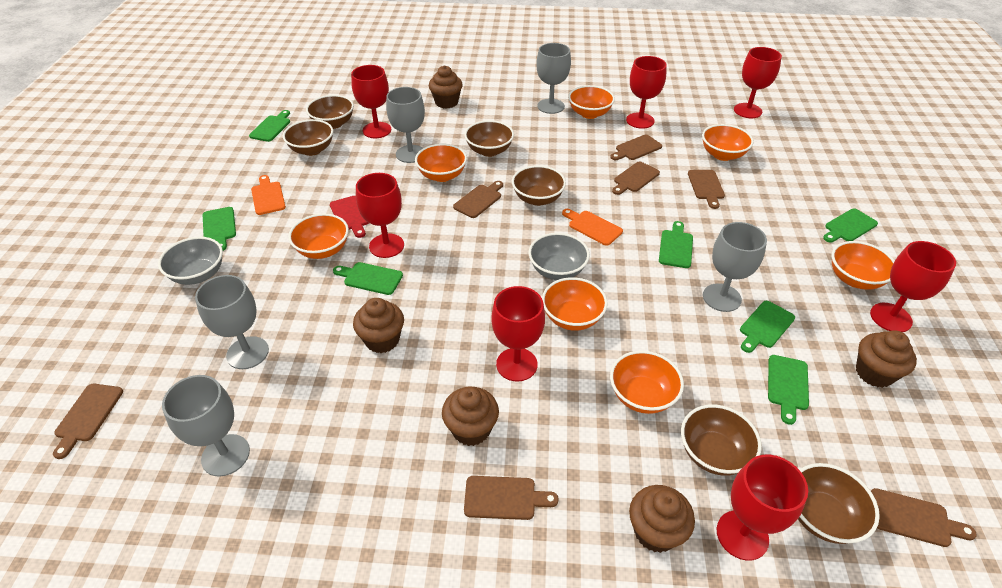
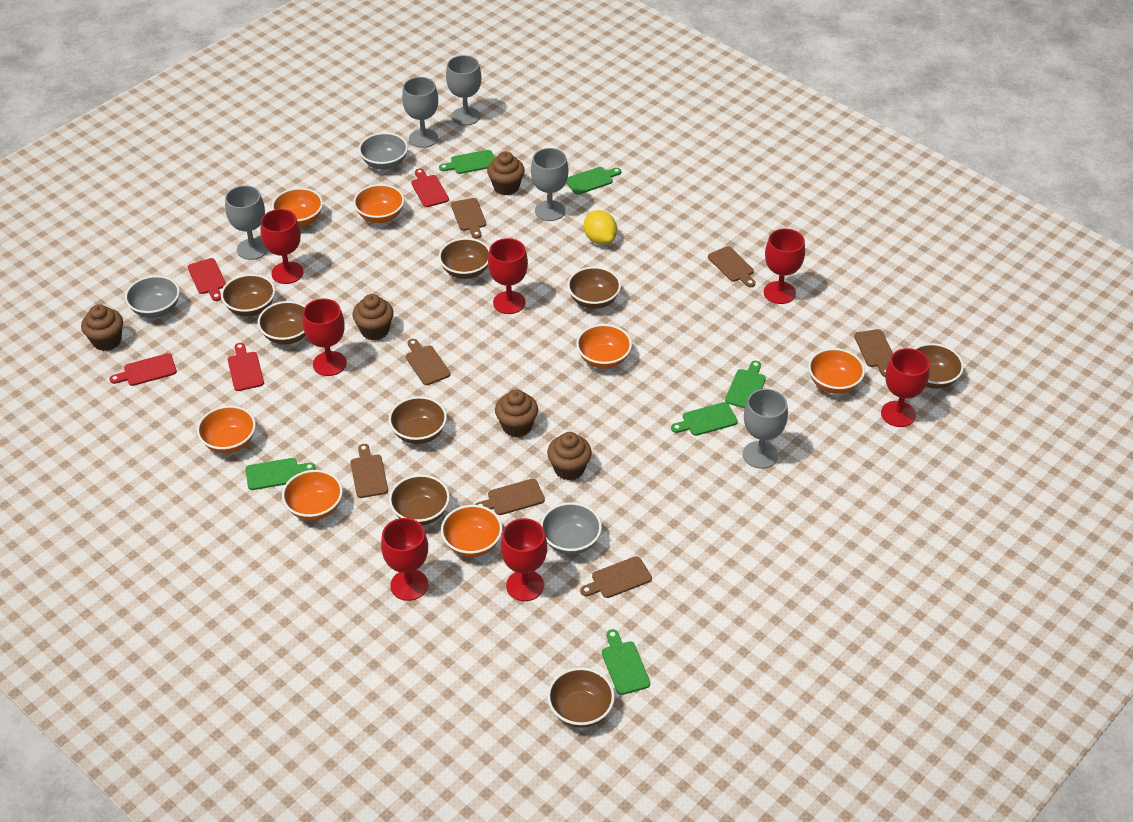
brown bowl: [283,119,333,156] [306,95,354,129] [464,120,514,157] [512,165,566,206] [681,404,762,476] [798,463,880,544] = 6 -> [221,274,275,317] [258,301,306,345] [389,396,447,444] [389,475,450,525] [439,238,490,279] [547,667,615,728] [567,267,621,309] [914,343,964,389] = 8
green cutting board: [203,207,236,251] [249,110,290,142] [333,262,403,295] [659,221,693,268] [740,301,795,353] [768,355,809,425] [823,208,878,243] = 7 -> [246,458,316,490] [439,150,495,174] [566,167,621,195] [602,629,650,695] [671,402,738,436] [725,361,766,408] = 6
grey bowl: [158,237,223,285] [529,233,590,280] = 2 -> [125,275,180,318] [359,132,408,170] [540,502,602,555] = 3
orange cutting board: [251,175,286,215] [562,209,623,246] = 2 -> none = 0
red cutting board: [330,196,369,238] = 1 -> [109,353,177,386] [188,258,226,301] [228,343,264,391] [411,168,449,207] = 4
yellow lemon: none = 0 -> [584,210,617,245] = 1

